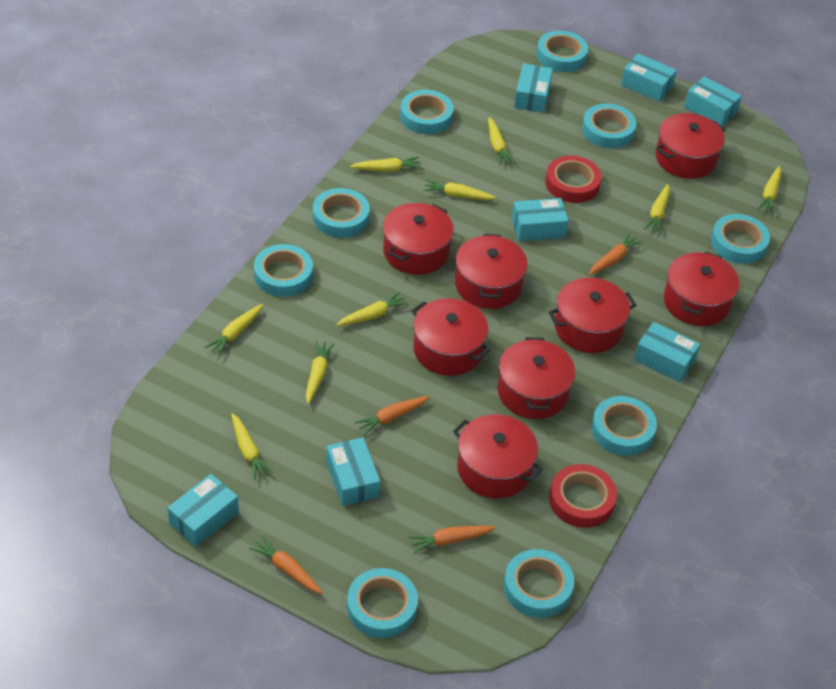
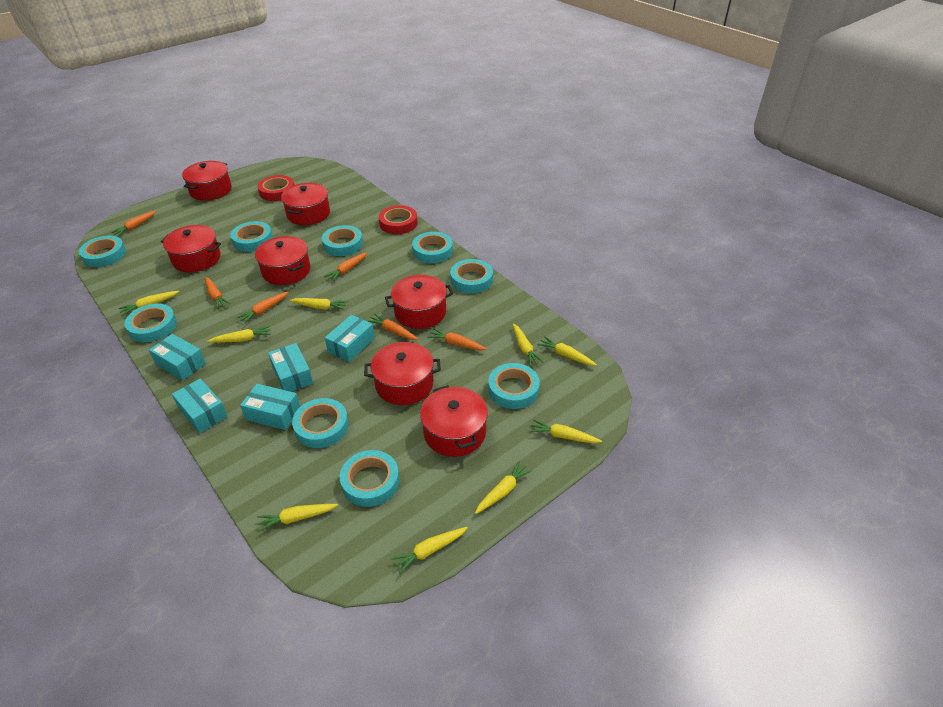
orange carrot: [249,535,323,594] [354,396,430,436] [408,526,496,554] [589,233,643,275] = 4 -> [111,211,156,237] [205,277,231,309] [236,292,288,324] [324,252,367,282] [366,313,418,340] [427,328,487,350] = 6
red pot: [383,203,454,275] [412,298,490,376] [453,414,543,498] [455,234,528,309] [497,337,575,419] [549,278,636,353] [656,113,725,179] [664,252,739,326] = 8 -> [161,225,221,272] [182,161,232,201] [255,236,310,285] [281,183,330,225] [364,342,441,405] [385,275,453,329] [420,385,488,457] = 7
turquoise box: [168,474,239,547] [326,437,380,506] [512,198,569,241] [514,63,553,113] [621,54,677,102] [634,322,700,382] [684,76,742,126] = 7 -> [149,334,206,380] [172,379,228,433] [240,384,300,430] [268,343,313,392] [325,315,375,362] = 5

